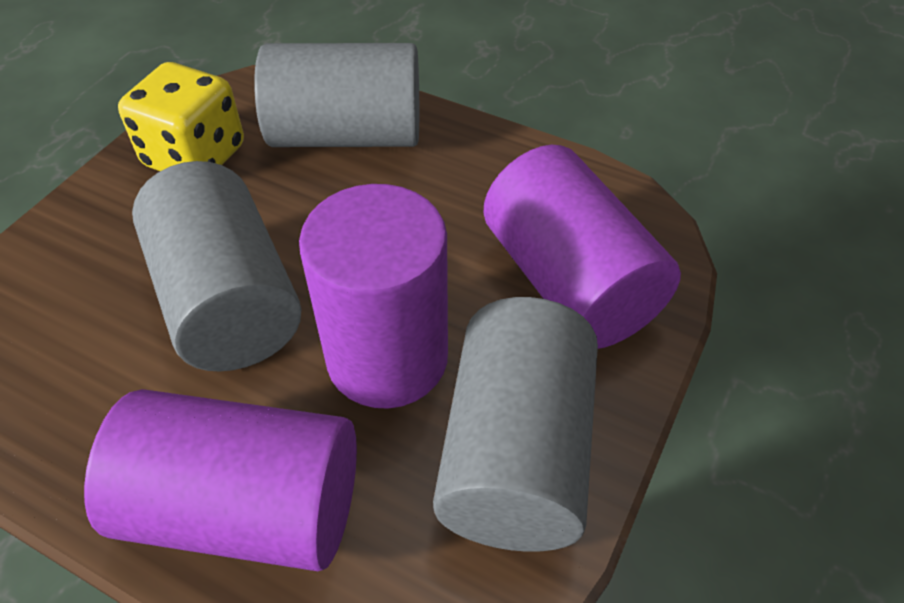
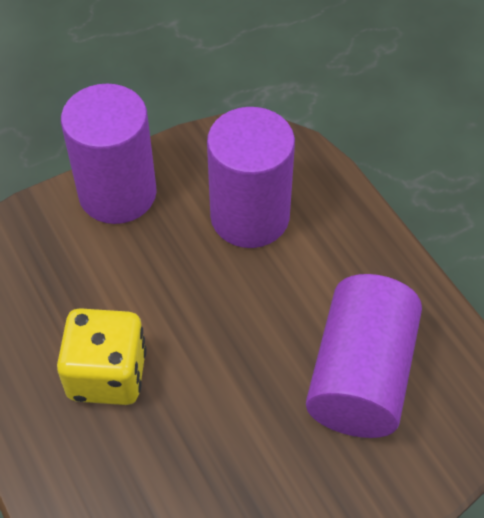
grey cylinder: [132,161,301,372] [254,43,419,147] [433,297,598,552] = 3 -> none = 0

